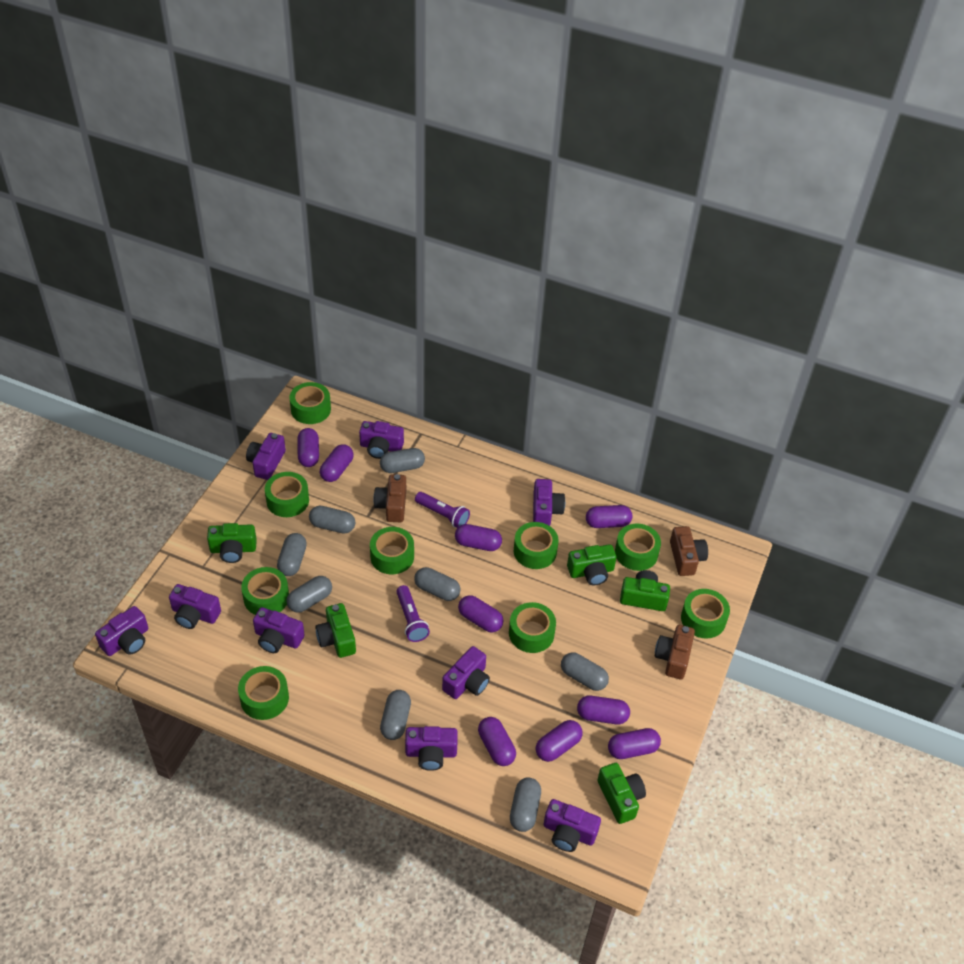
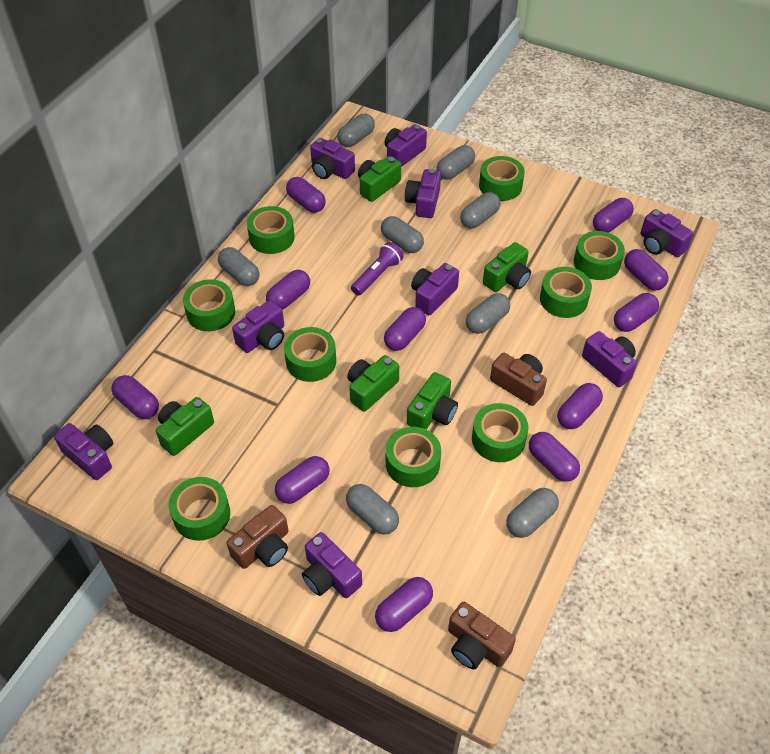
purple capsule: [297,428,319,467] [320,444,354,482] [455,524,502,551] [458,595,504,633] [478,717,516,766] [536,720,583,762] [577,696,630,724] [586,505,632,528] [608,728,661,759] = 9 -> [111,375,159,419] [266,270,310,310] [275,456,330,504] [286,177,326,213] [375,577,433,632] [384,307,426,351] [529,432,580,482] [557,383,603,429] [593,198,634,233] [614,293,659,332] [624,249,668,291] = 11
purple flashlight: [396,585,430,642] [415,492,470,528] = 2 -> [351,242,404,296] = 1

